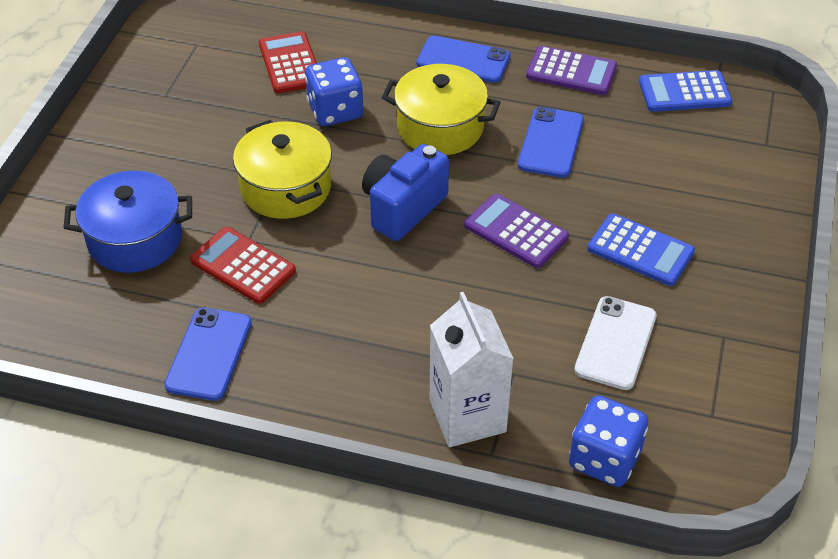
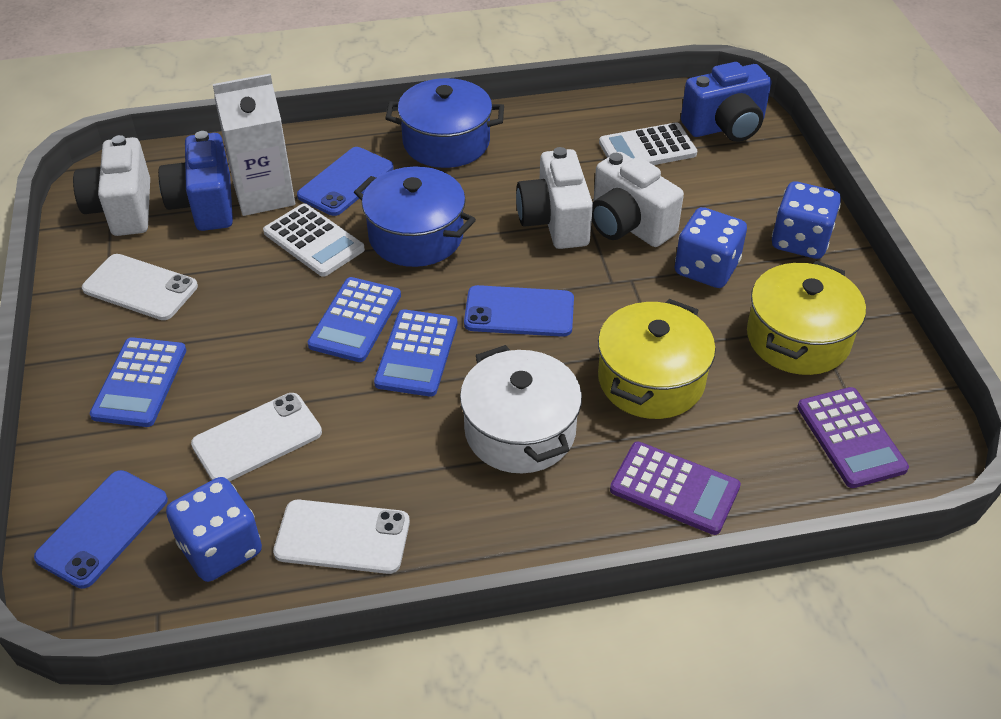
blue calculator: [587,213,695,286] [639,70,732,112] = 2 -> [90,337,186,427] [308,277,401,362] [374,309,457,397] = 3
blue camera: [362,144,449,241] = 1 -> [158,131,233,231] [681,62,772,142] = 2
blue dice: [305,57,363,126] [569,395,648,487] = 2 -> [166,477,262,582] [675,207,747,288] [772,181,841,259] = 3
blue pot: [64,171,192,273] = 1 -> [354,167,476,267] [385,78,504,168] = 2
red calculator: [190,227,296,304] [259,31,317,93] = 2 -> none = 0
white calculator: none = 0 -> [263,204,365,277] [599,122,697,165] = 2
white camera: none = 0 -> [73,135,150,236] [516,147,593,249] [592,152,684,247] = 3
white phone: [574,296,657,390] = 1 -> [82,254,198,320] [191,393,322,482] [273,500,410,574] = 3
white pot: none = 0 -> [460,345,582,473] = 1

